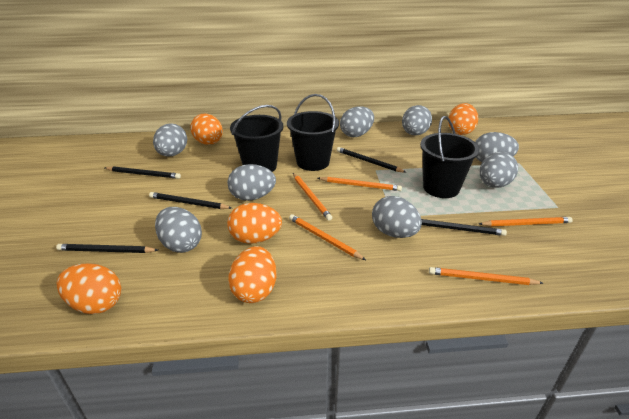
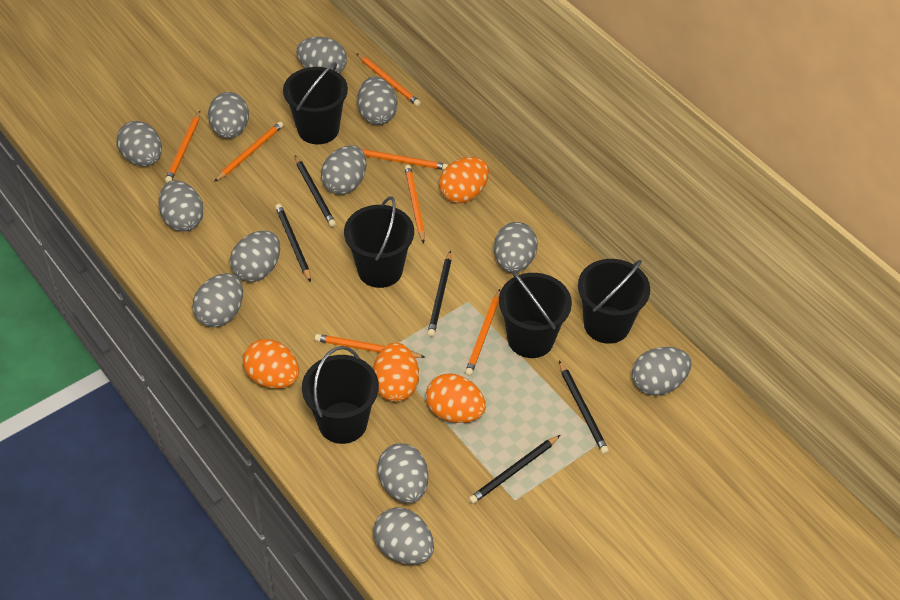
black bucket: [230,105,283,172] [287,94,339,171] [420,116,480,198] = 3 -> [283,62,348,144] [302,346,379,444] [344,196,414,288] [499,271,572,358] [578,259,650,344] = 5
grey egg: [153,123,187,157] [155,207,202,253] [227,164,276,201] [340,106,374,137] [372,196,422,238] [402,105,432,136] [475,132,519,162] [480,152,518,188] = 8 -> [117,121,162,166] [159,180,204,232] [192,273,243,327] [208,92,249,139] [230,231,280,282] [296,37,347,74] [321,145,366,194] [357,76,397,125] [373,507,434,565] [377,443,428,503] [494,222,538,273] [632,347,691,396] = 12
orange egg: [57,263,121,314] [190,114,223,145] [227,203,282,244] [228,246,276,303] [448,103,478,135] = 5 -> [243,339,299,389] [373,343,419,402] [426,373,486,423] [439,157,489,203] = 4
orange pencil: [289,214,366,260] [293,173,332,221] [318,177,402,191] [429,267,543,285] [479,217,573,226] = 5 -> [165,111,200,183] [214,122,283,182] [315,334,425,358] [357,53,421,106] [361,149,448,170] [405,165,425,243] [465,289,500,376] = 7

